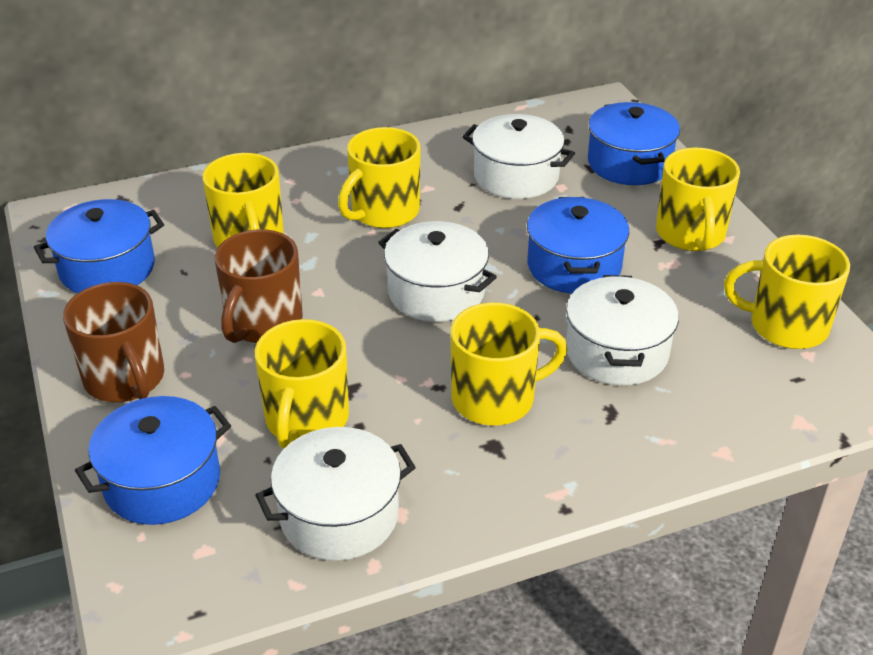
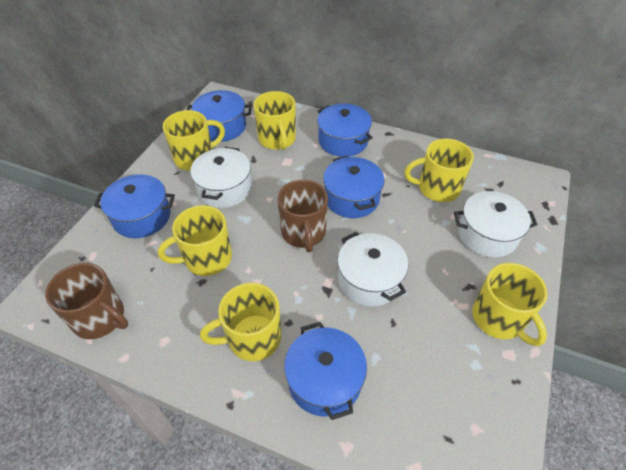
blue pot: [34,199,164,294] [75,396,231,525] [527,197,629,294] [588,102,680,185] = 4 -> [94,174,175,238] [187,90,252,142] [284,322,367,420] [317,104,373,157] [323,156,384,218] = 5
white pot: [255,427,416,561] [378,221,497,322] [462,114,575,199] [566,275,679,386] = 4 -> [190,147,252,208] [337,232,408,307] [454,191,537,258] = 3

